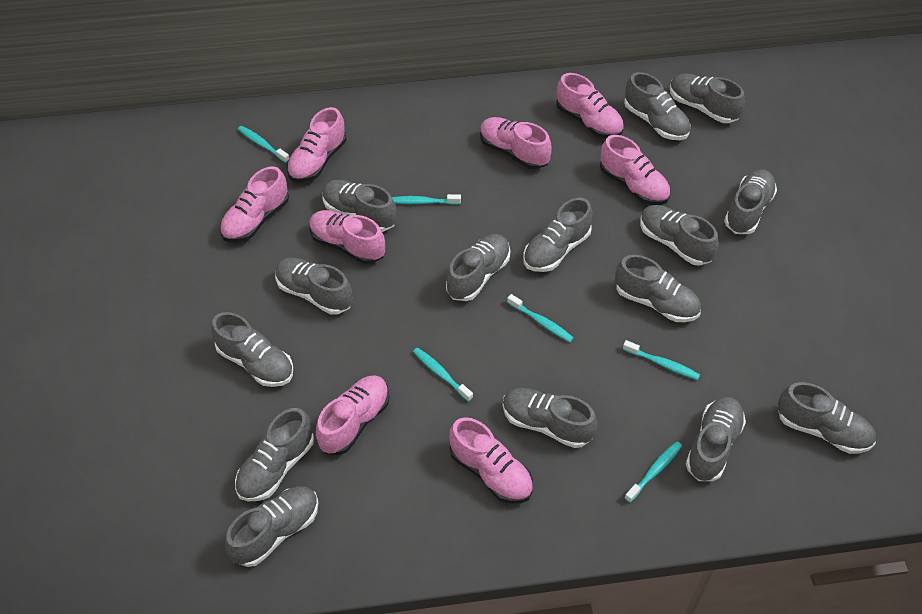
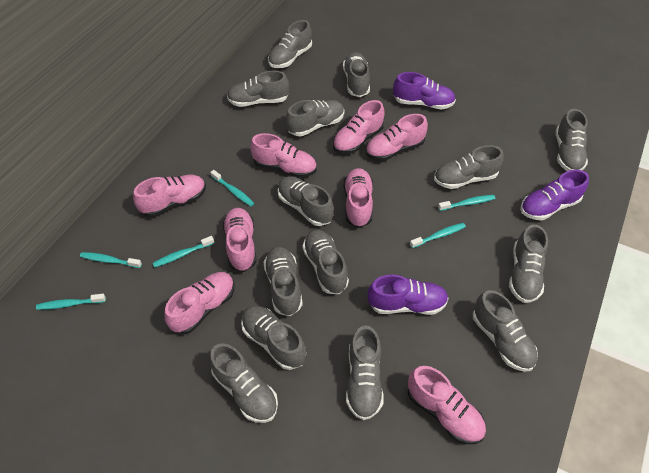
grey shoe: [211,312,293,387] [225,486,319,567] [235,408,314,501] [275,258,352,315] [322,180,396,232] [446,234,510,301] [503,388,598,448] [523,198,593,272] [615,255,701,322] [624,72,690,140] [640,205,719,266] [670,73,745,123] [686,397,746,481] [724,169,777,234] [778,382,876,454] = 15 -> [210,343,278,423] [227,71,289,107] [241,306,306,370] [264,247,303,316] [268,20,312,68] [278,176,334,226] [286,100,344,136] [302,229,349,294] [343,52,370,97] [346,325,384,420] [434,145,504,189] [473,290,538,372] [509,224,548,303] [556,109,588,171] = 14
purple shoe: none = 0 -> [368,275,449,315] [393,72,456,109] [520,169,589,220] = 3

